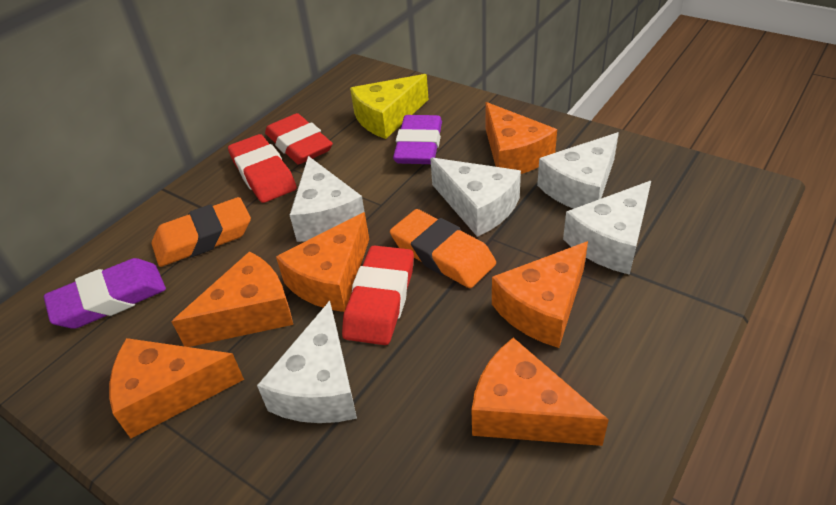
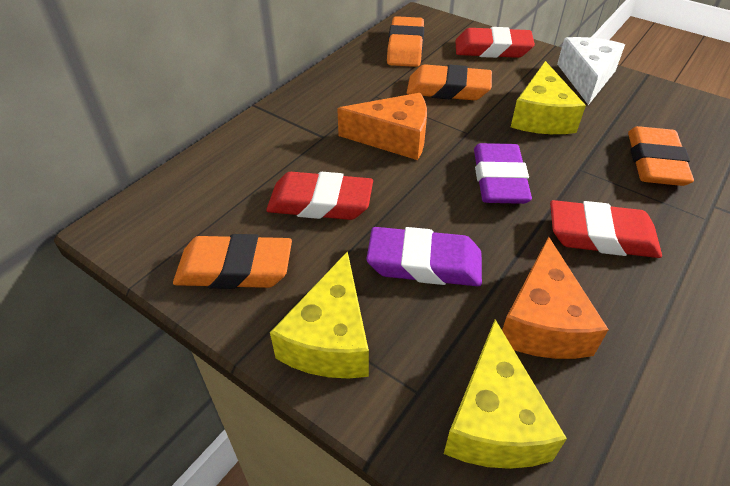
orange cheese: [109,338,244,438] [171,251,293,347] [276,212,369,312] [471,338,609,446] [485,102,557,174] [492,241,588,348] = 6 -> [337,93,427,160] [502,237,609,359] = 2
orange eraser: [152,197,251,267] [390,209,496,288] = 2 -> [173,234,292,289] [387,16,424,67] [407,64,492,100] [628,126,694,186] = 4
white cheese: [257,301,357,423] [290,156,365,242] [430,158,521,237] [537,132,619,209] [563,181,651,275] = 5 -> [557,37,625,105] = 1
yellow cheese: [350,74,428,139] = 1 -> [270,251,369,379] [444,319,567,469] [511,61,586,134] = 3

